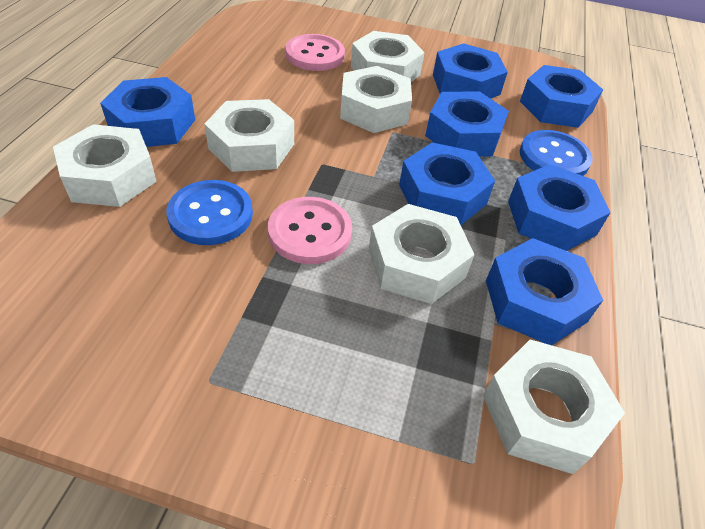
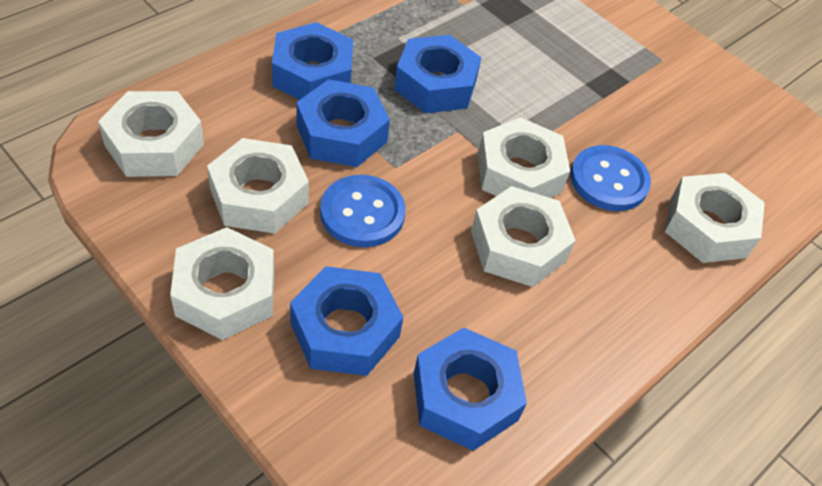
blue nut: [100,77,195,147] [399,142,495,225] [425,91,509,157] [433,43,508,99] [486,238,603,345] [508,164,611,251] [520,65,603,128] = 7 -> [272,22,353,100] [290,266,403,376] [296,79,390,167] [394,35,482,114] [414,327,527,451] = 5
pink button: [268,197,352,264] [286,34,345,71] = 2 -> none = 0

